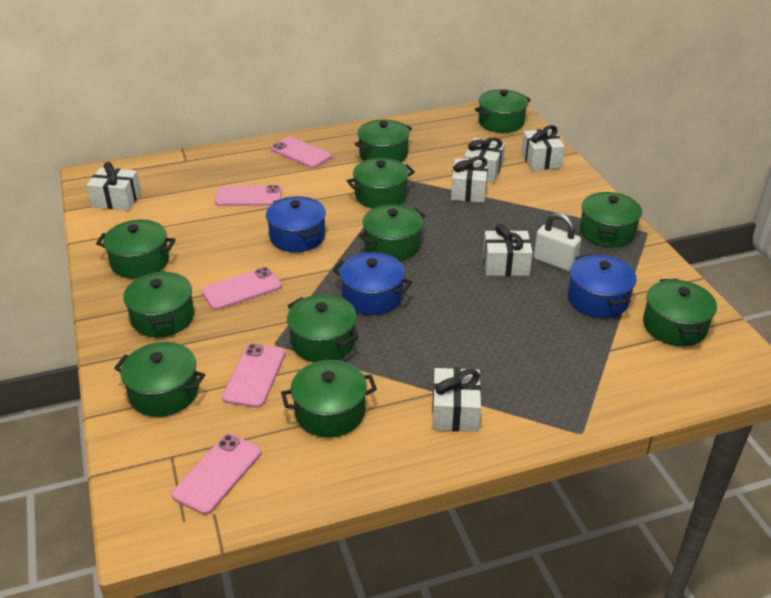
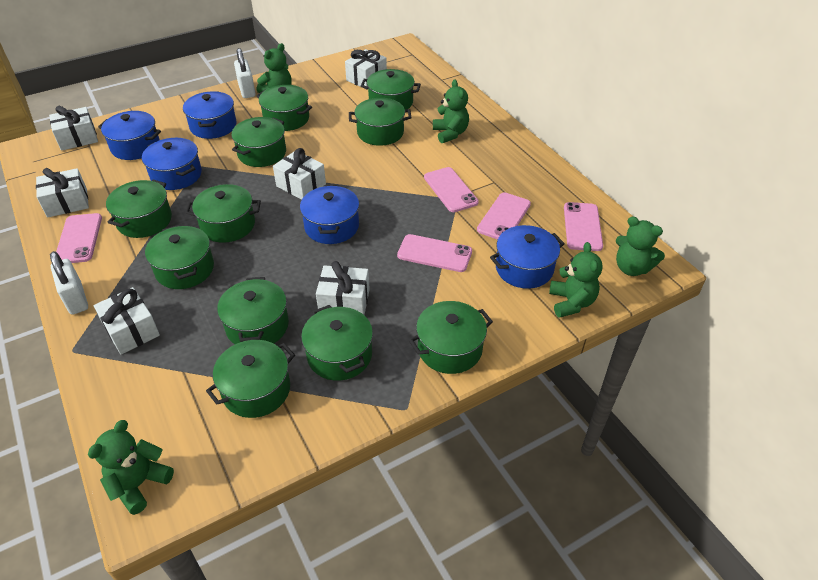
blue pot: [266,196,326,252] [333,252,412,315] [568,254,637,318] = 3 -> [98,111,161,160] [142,138,202,190] [183,91,236,139] [300,185,359,244] [490,225,565,289] = 5
green teddy bear: none = 0 -> [88,420,174,515] [257,43,292,93] [433,79,469,143] [549,242,603,318] [616,216,665,276] = 5
white padlock: [534,212,581,272] = 1 -> [50,251,88,315] [234,48,256,98] = 2

